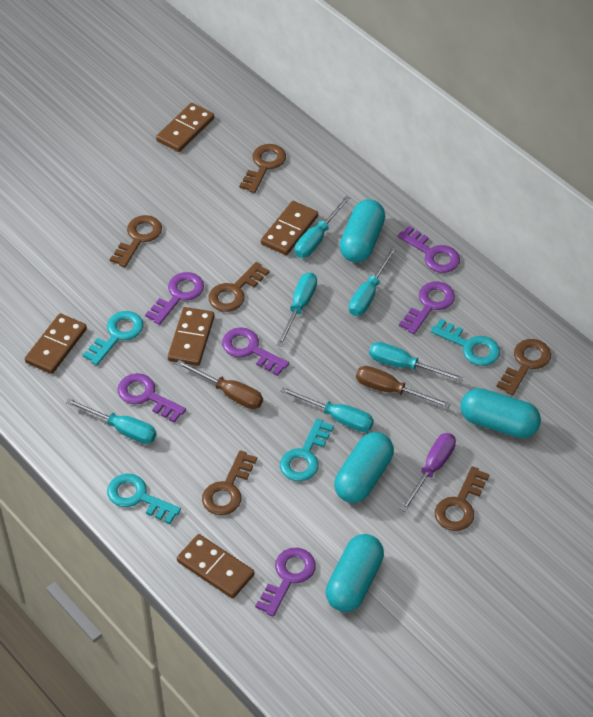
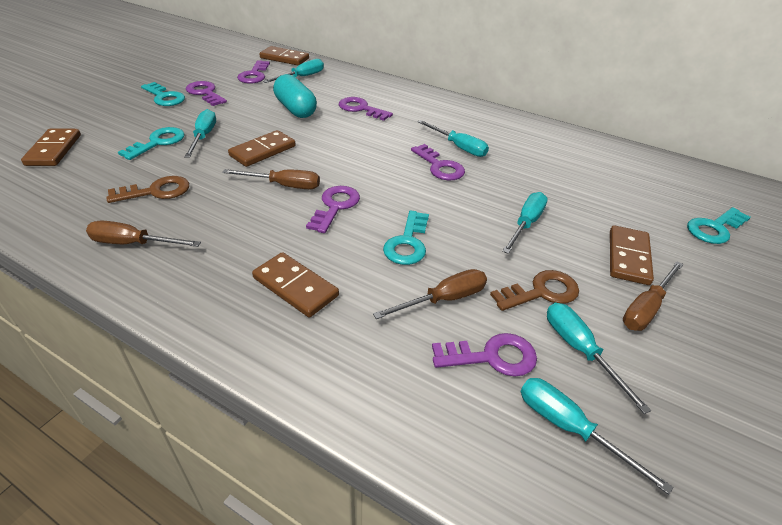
brown key: [110,215,162,267] [202,450,257,515] [209,262,269,312] [239,144,286,193] [435,466,490,531] [497,339,551,395] = 6 -> [106,176,189,203] [490,270,579,311] = 2
brown screwdriver: [176,360,263,409] [356,366,451,408] = 2 -> [86,221,201,247] [222,169,320,189] [373,269,487,319] [623,261,684,331] = 4
purple screwdriver: [400,433,456,512] = 1 -> none = 0
turquoise capsule: [326,534,384,612] [334,432,394,503] [340,199,385,262] [461,388,541,438] = 4 -> [273,74,317,118] = 1

